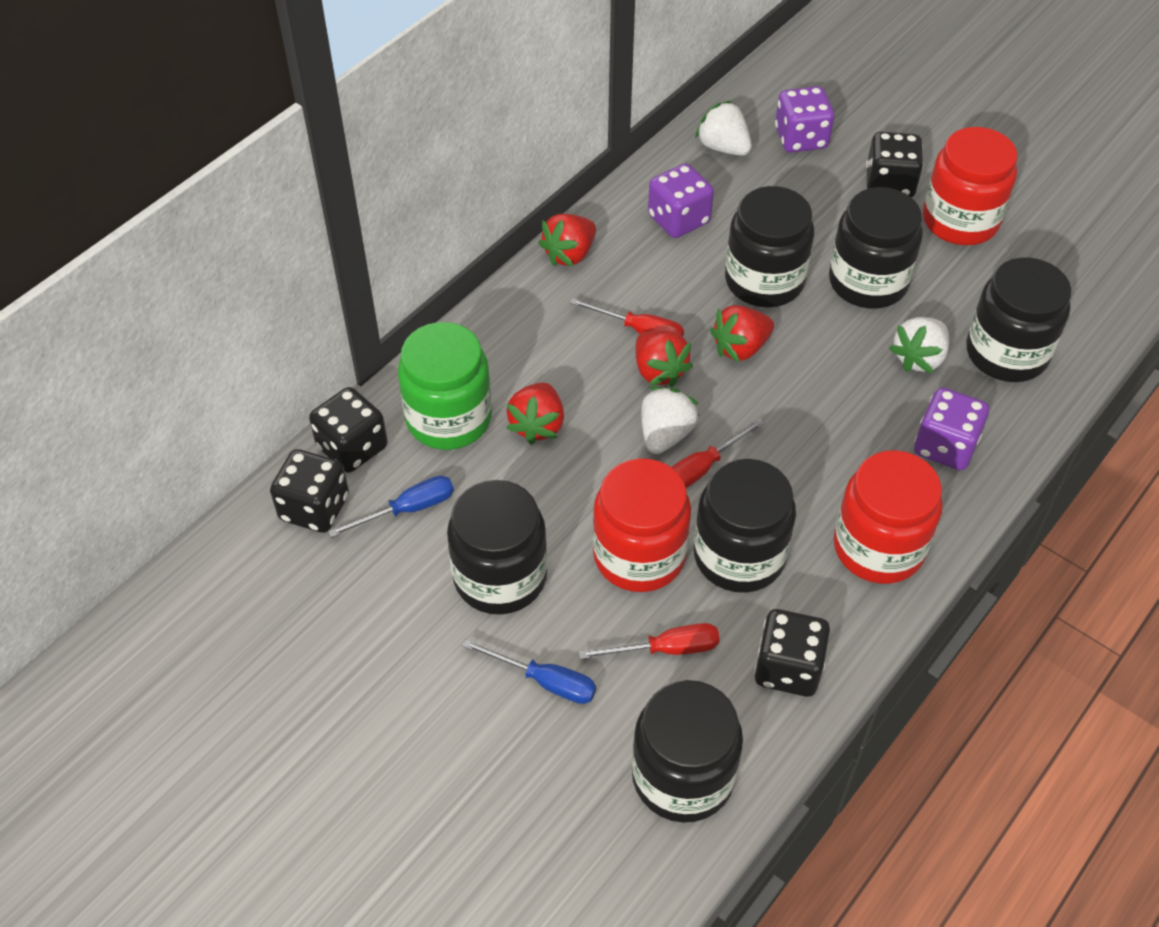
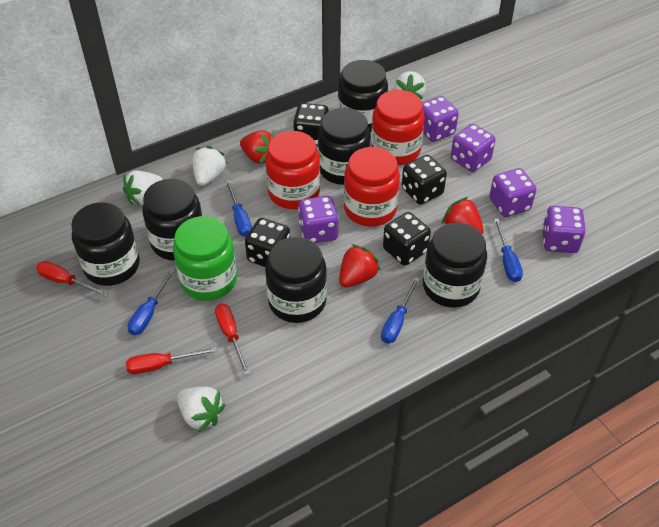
blue screwdriver: [328,475,454,538] [462,639,596,704] = 2 -> [127,269,175,335] [225,180,252,237] [381,277,420,344] [494,219,523,282] = 4
purple dice: [648,163,714,238] [775,86,834,153] [914,387,989,470] = 3 -> [298,196,339,243] [422,96,459,142] [451,124,495,172] [489,168,536,217] [542,206,586,253] = 5
red strawberry: [506,383,564,445] [538,214,596,267] [635,330,693,388] [710,305,774,363] = 4 -> [240,130,274,164] [339,244,380,287] [442,197,484,234] = 3
white strawberry: [641,387,699,454] [695,100,752,156] [889,317,949,373] = 3 -> [123,171,163,206] [177,387,225,433] [192,146,228,186] [395,71,426,99] = 4

